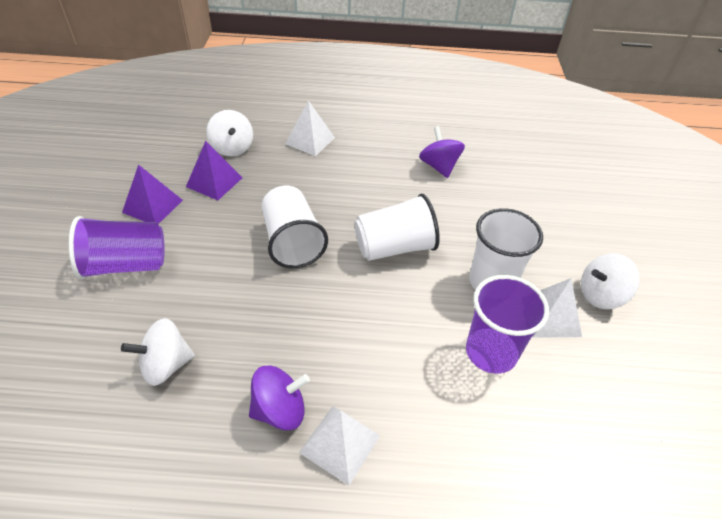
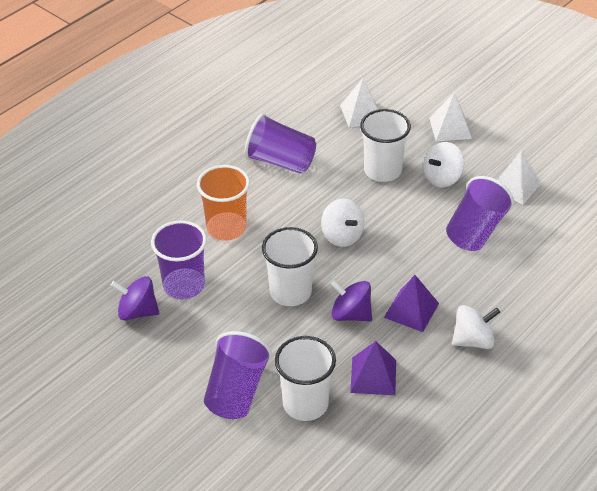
orange cup: none = 0 -> [197,165,250,241] = 1
purple cup: [69,216,165,279] [466,275,549,374] = 2 -> [151,221,207,299] [204,331,272,419] [245,113,316,174] [446,176,514,251] = 4

